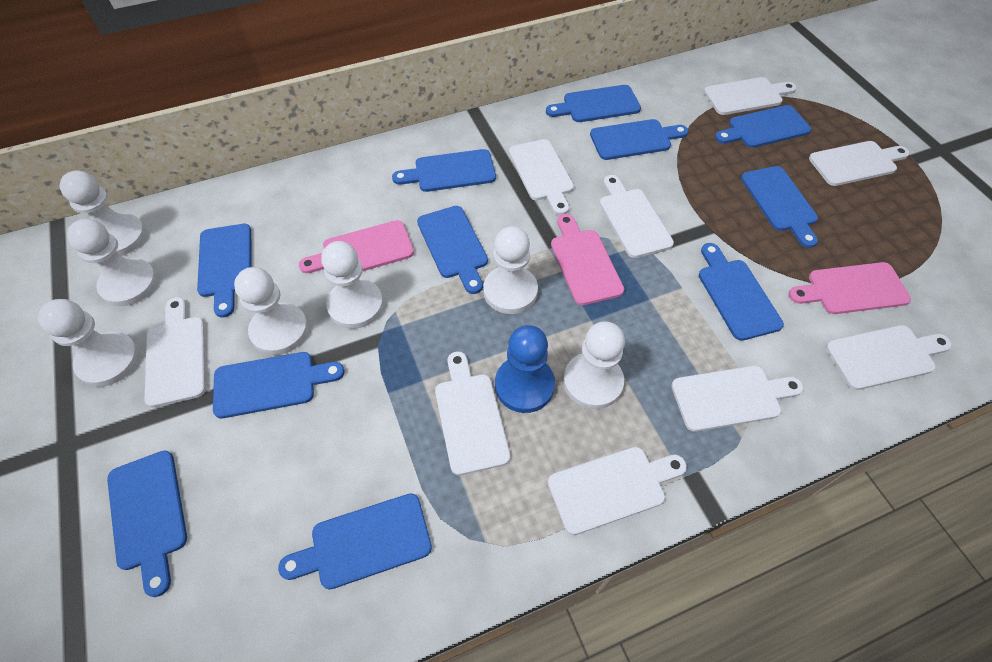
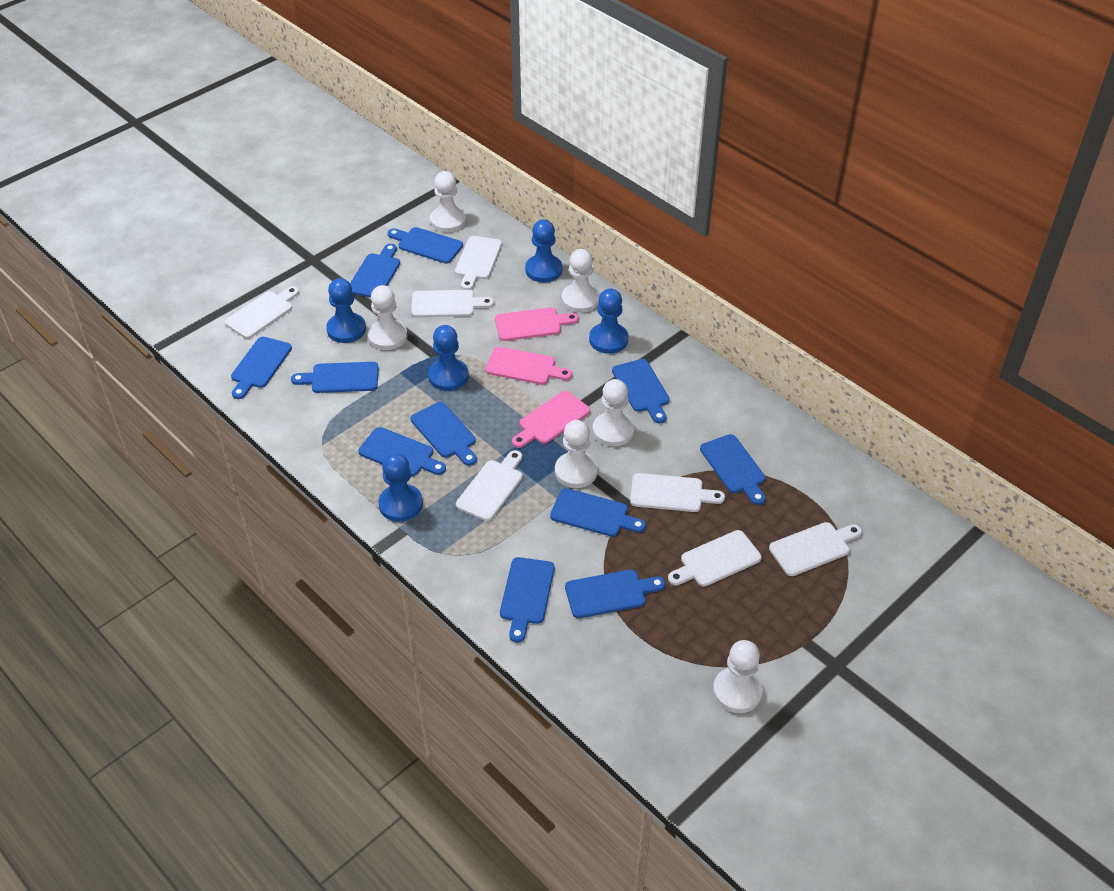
blue pawn: [495,325,555,413] = 1 -> [326,278,366,343] [378,453,423,522] [428,325,469,391] [525,219,562,283] [589,289,628,354] = 5
white cutting board: [145,297,206,408] [435,351,510,475] [509,139,574,215] [548,447,687,535] [600,175,674,258] [671,366,804,432] [704,77,797,115] [809,141,909,186] [826,325,952,390] = 9 -> [225,286,299,339] [411,290,494,317] [455,236,502,290] [456,450,523,521] [630,473,725,512] [668,530,762,587] [769,522,862,576] = 7
white pawn: [38,299,139,387] [60,170,146,256] [67,219,157,306] [234,267,308,355] [321,241,383,329] [483,226,538,314] [563,321,625,409] = 7 -> [368,285,407,350] [430,171,466,233] [555,420,598,488] [562,249,600,313] [593,379,635,447] [713,640,763,713] = 6

